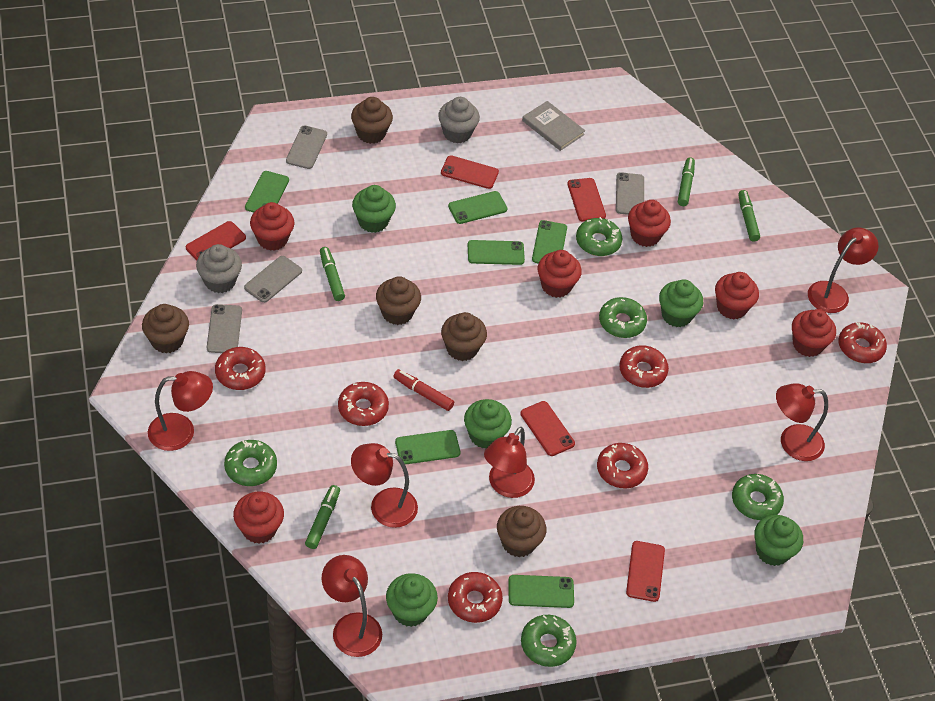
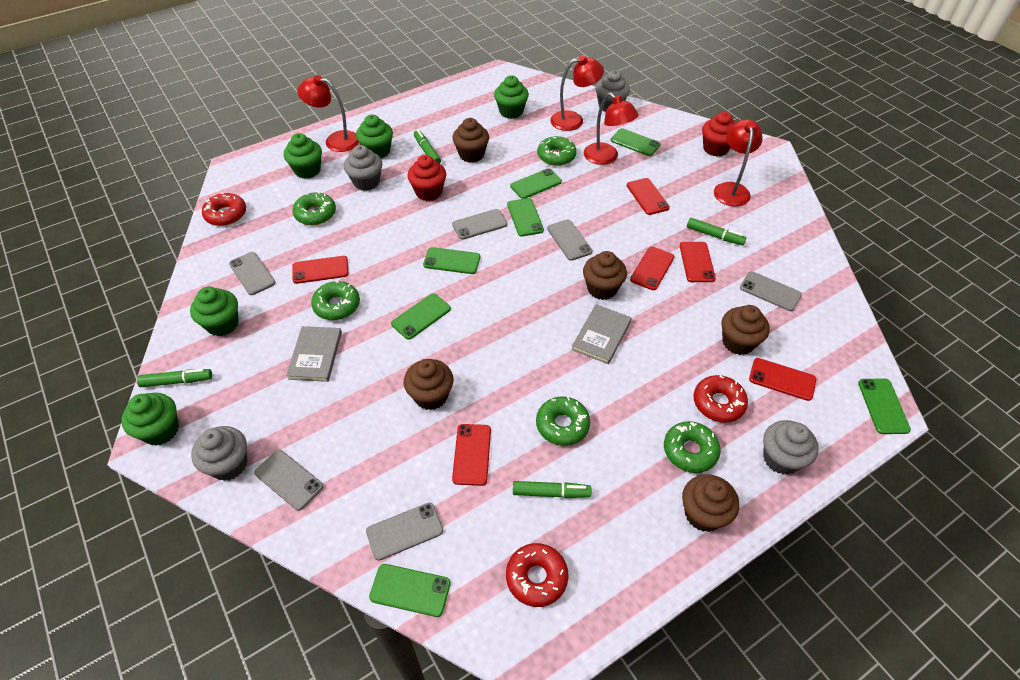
green phone: [245,171,289,213] [395,430,460,465] [448,191,507,224] [468,240,525,265] [508,575,574,608] [532,220,567,263] = 6 -> [369,564,451,617] [391,294,451,340] [423,247,480,274] [507,198,544,237] [510,168,562,199] [611,128,660,156] [858,379,911,434] = 7
grey book: [522,101,585,151] = 1 -> [286,326,342,382] [572,304,632,364] = 2
grey cupcake: [196,244,242,293] [438,97,480,143] = 2 -> [191,426,247,481] [344,145,382,191] [596,70,630,112] [763,420,819,475] = 4
grey phone: [207,304,242,353] [244,256,302,303] [286,125,327,169] [616,172,644,215] = 4 -> [229,252,276,295] [254,450,324,511] [366,503,443,561] [452,209,507,240] [547,219,593,261] [740,271,802,311] = 6
red cupcake: [233,492,284,544] [250,202,295,251] [538,250,582,298] [628,200,671,247] [715,272,759,319] [792,309,836,357] = 6 -> [407,155,446,201] [702,112,735,157] = 2
red donut: [215,347,266,390] [338,382,389,426] [448,572,503,623] [597,443,648,488] [619,345,669,388] [839,322,887,363] = 6 -> [202,193,246,226] [506,543,569,607] [693,375,748,423] = 3
red lamp: [148,371,213,451] [322,555,382,657] [351,443,418,528] [484,427,535,498] [776,383,828,461] [808,227,879,313] = 6 -> [297,75,359,152] [550,56,604,131] [584,93,638,165] [714,119,763,207] = 4
red marker: [393,369,454,411] = 1 -> none = 0
red phone: [186,221,246,260] [441,155,499,189] [520,401,575,456] [567,178,606,222] [626,541,665,602] = 5 -> [292,256,349,284] [452,424,491,486] [627,178,670,215] [630,247,675,290] [680,242,716,282] [749,358,816,401] = 6

